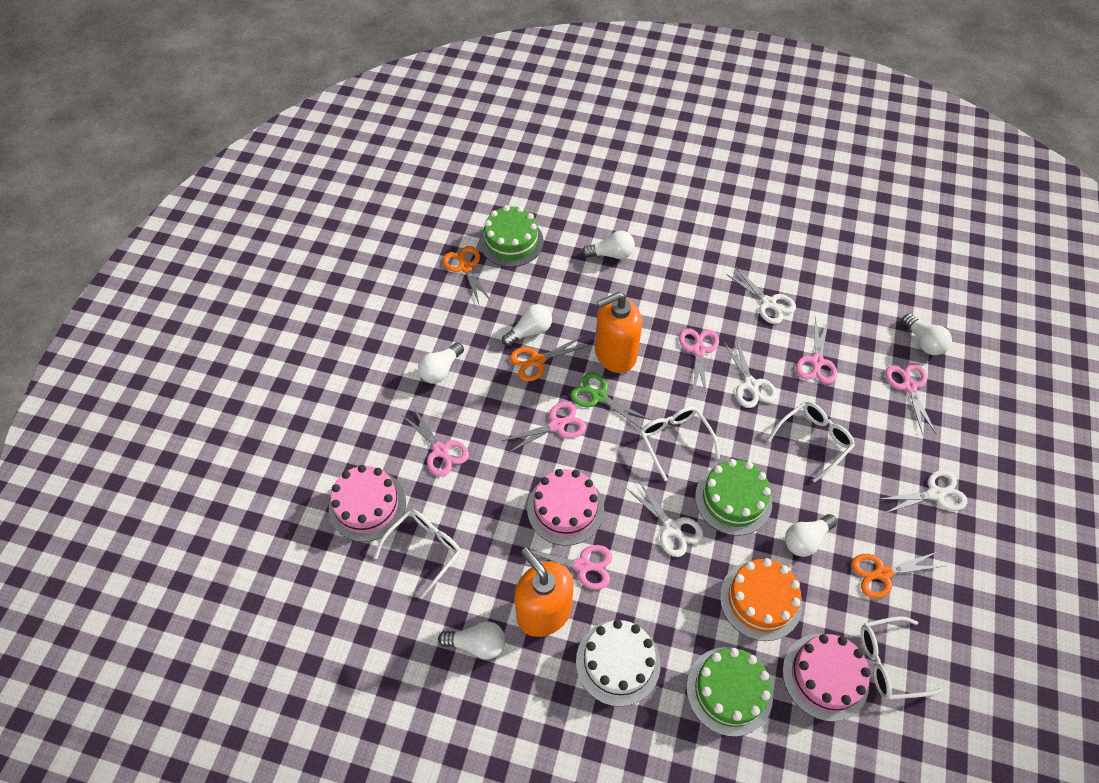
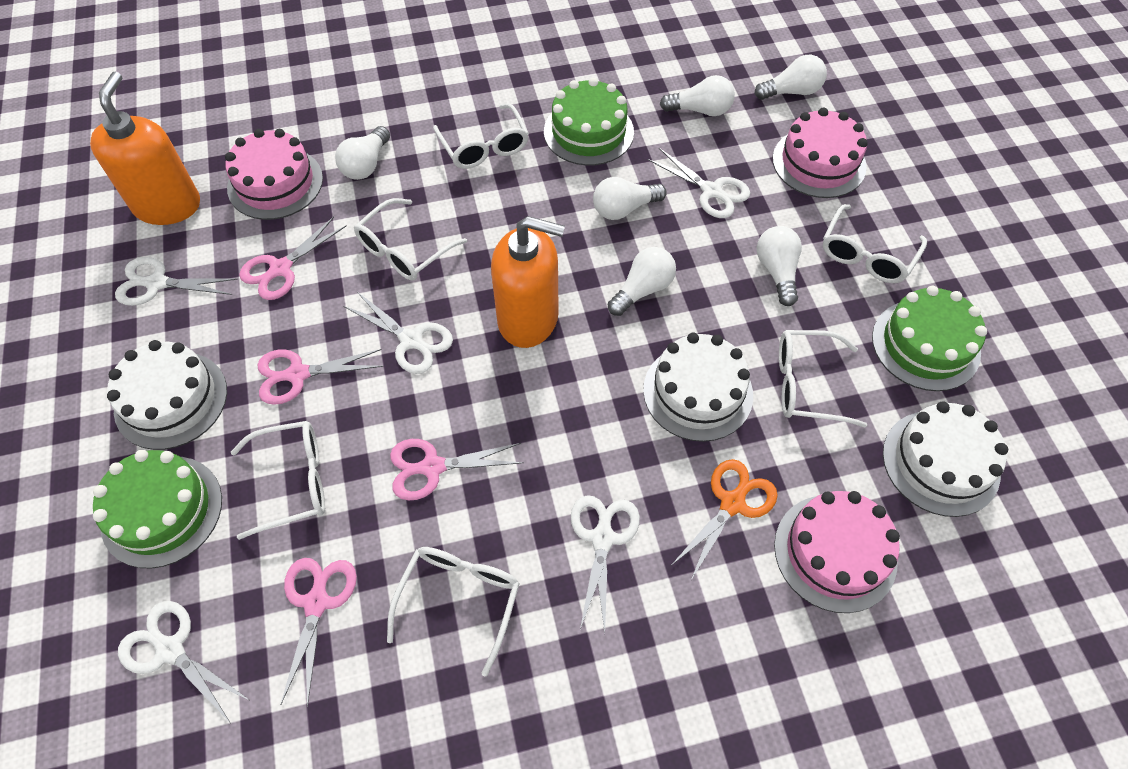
green scissors: [570,372,651,429] = 1 -> none = 0
orange cake: [720,558,802,641] = 1 -> none = 0
orange scissors: [443,246,492,304] [510,335,590,381] [851,552,944,599] = 3 -> [672,459,778,582] = 1
pink scissors: [402,408,469,477] [502,401,586,453] [519,545,612,590] [679,328,719,396] [796,317,837,384] [885,363,937,435] = 6 -> [239,217,347,300] [258,349,384,405] [281,558,357,707] [390,439,524,500] = 4
white cake: [576,620,661,707] = 1 -> [107,340,227,450] [643,333,753,442] [883,402,1008,517] = 3
white glasses: [374,509,461,599] [640,406,720,481] [767,402,855,482] [861,616,943,700] = 4 -> [231,421,325,540] [354,198,467,280] [387,547,520,676] [433,104,529,169] [779,330,867,428] [823,204,927,283] = 6
white scissors: [626,480,703,557] [723,337,777,408] [726,267,796,324] [877,470,967,514] = 4 -> [115,257,238,306] [118,601,249,722] [343,292,453,374] [571,495,640,632] [647,148,750,218] = 5

